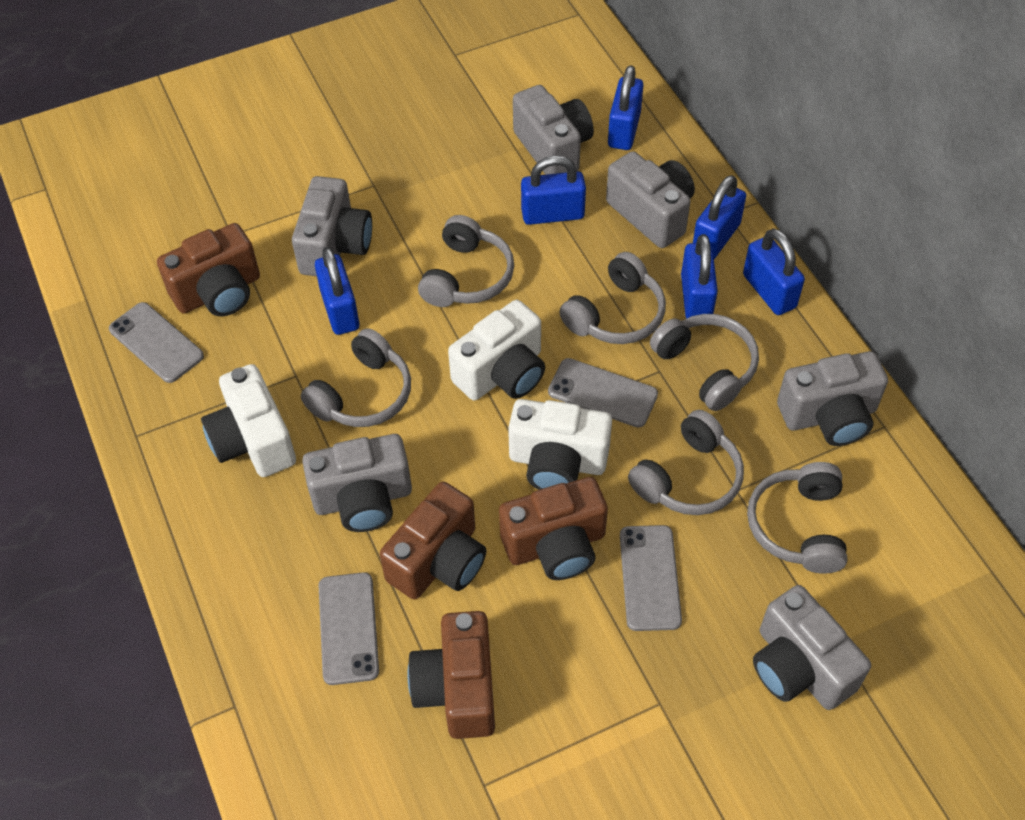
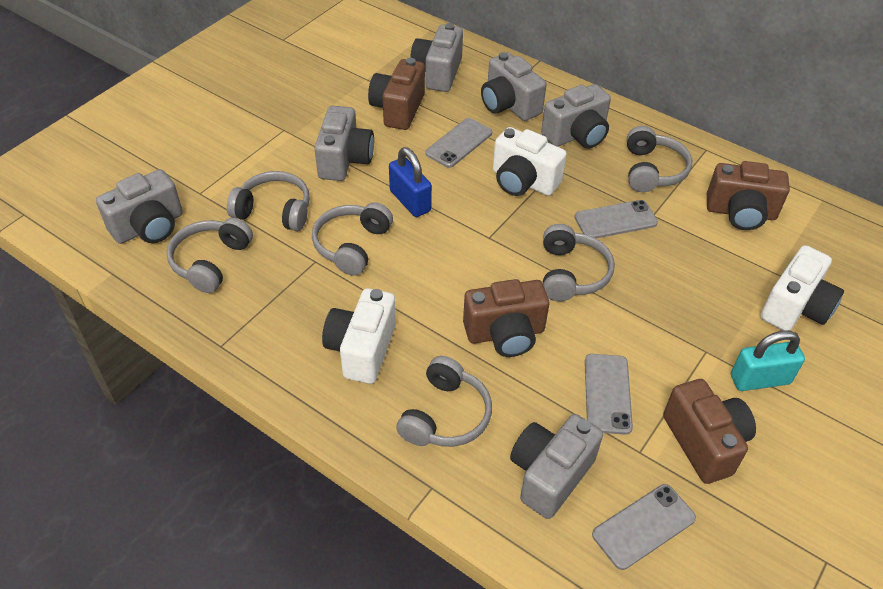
blue padlock: [315,247,359,335] [521,156,586,225] [608,65,643,150] [681,234,718,319] [693,175,746,259] [743,228,805,315] = 6 -> [389,147,432,217] = 1
turquoise padlock: none = 0 -> [731,330,805,391] = 1

